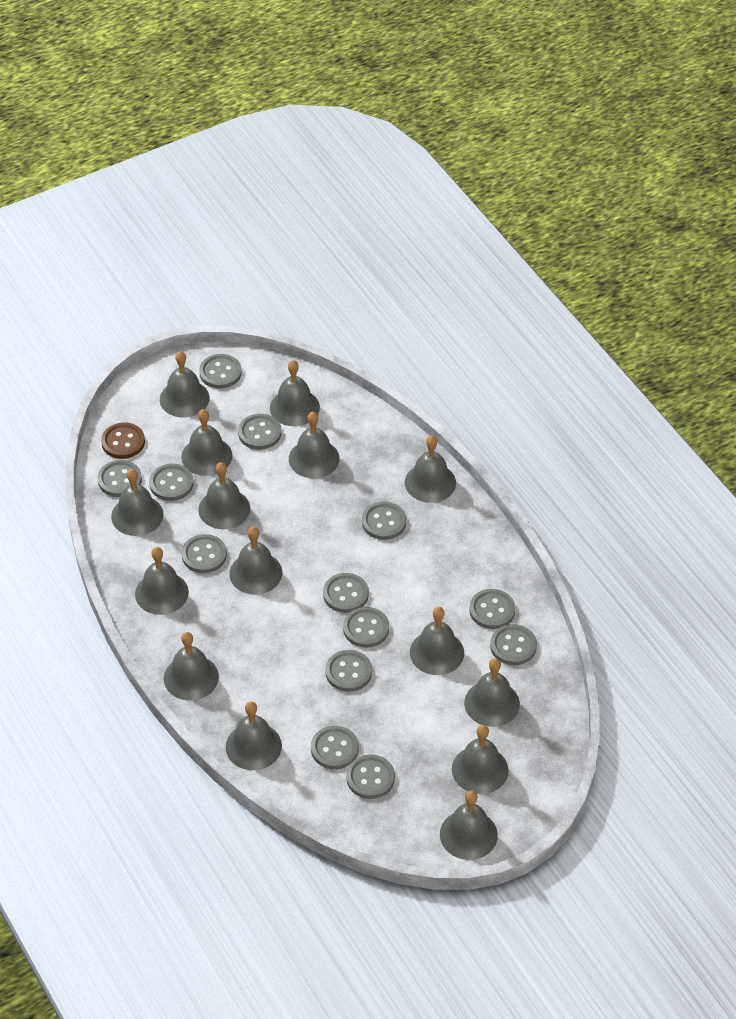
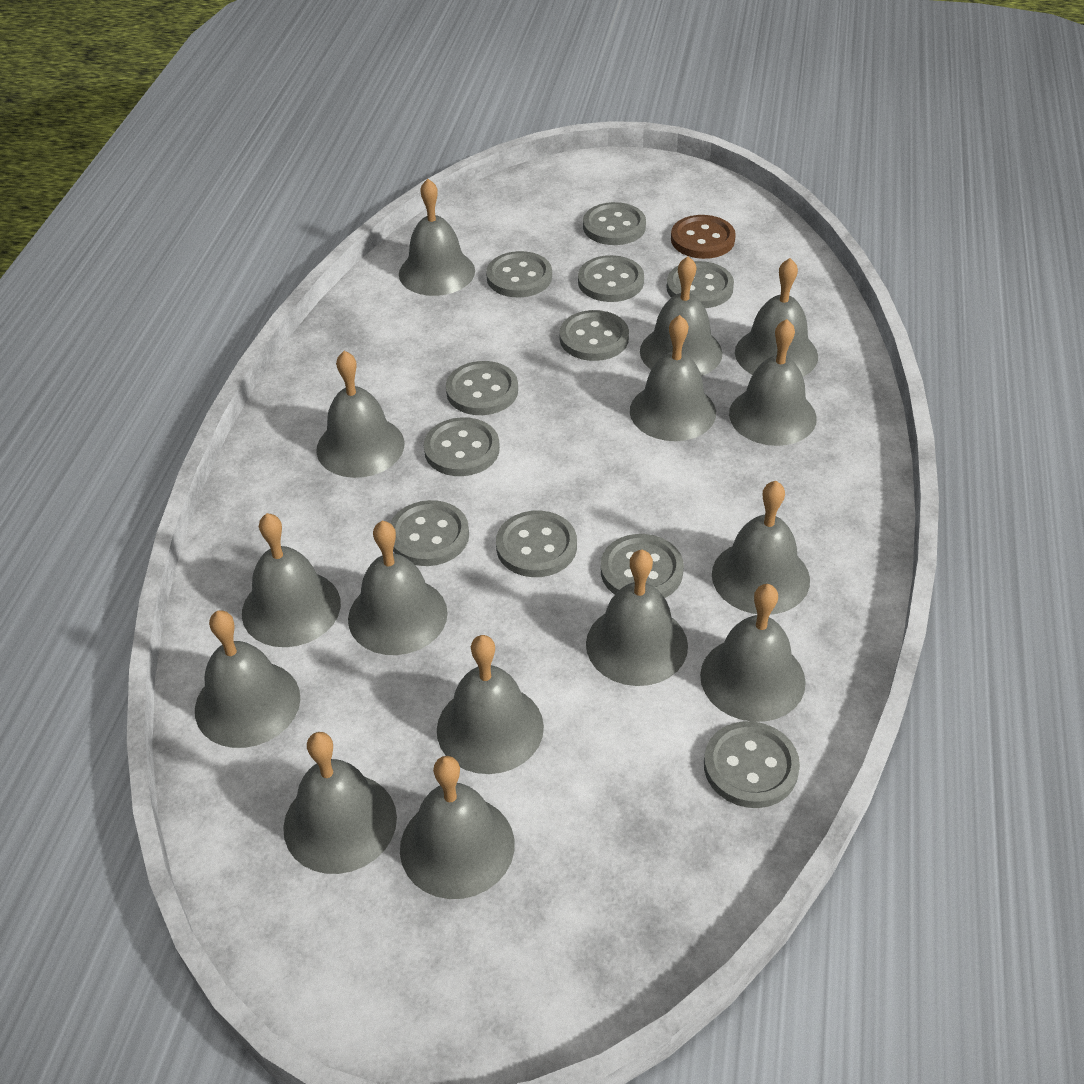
grey button: [98,460,142,497] [149,464,194,501] [182,534,227,573] [199,354,242,389] [238,414,282,450] [311,726,359,769] [323,573,369,613] [325,650,372,692] [343,607,389,648] [346,754,395,799] [362,502,406,540] [469,589,515,629] [490,624,537,665] = 13 -> [390,500,469,566] [424,417,500,476] [446,361,518,415] [486,251,552,297] [496,511,577,577] [560,310,629,361] [578,255,644,302] [583,202,646,245] [601,534,684,598] [666,261,734,308] [704,721,800,808] = 11

